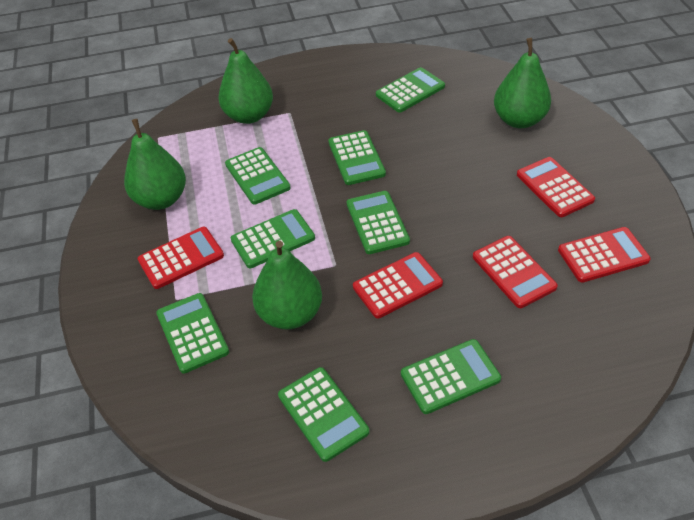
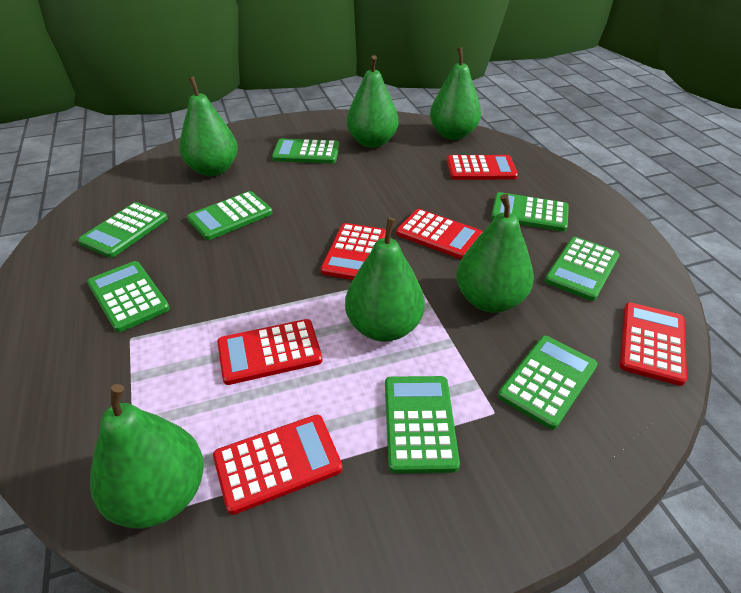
green pear: [124,119,186,210] [218,38,273,124] [252,241,322,330] [494,38,551,128] = 4 -> [90,384,204,529] [179,76,238,176] [345,218,425,342] [347,55,398,148] [430,47,481,140] [456,194,534,313] = 6
red calculator: [138,227,224,289] [353,252,443,319] [473,236,558,308] [517,157,595,217] [558,227,651,283] = 5 -> [213,415,342,515] [217,319,322,385] [321,223,386,280] [396,209,483,259] [447,155,518,180] [620,303,687,386] = 6

